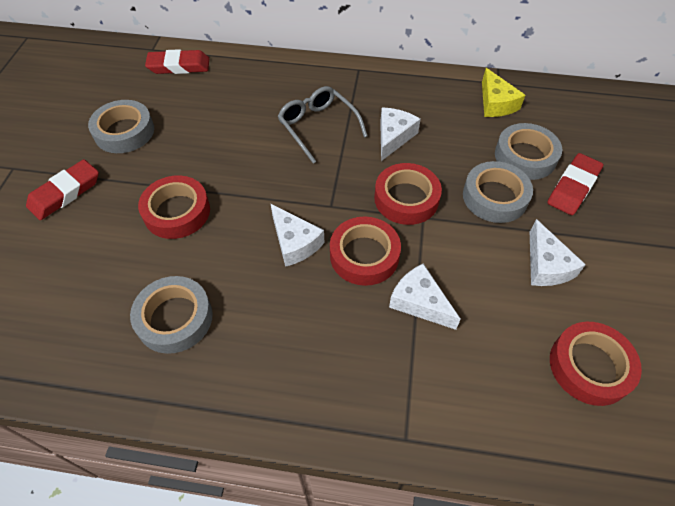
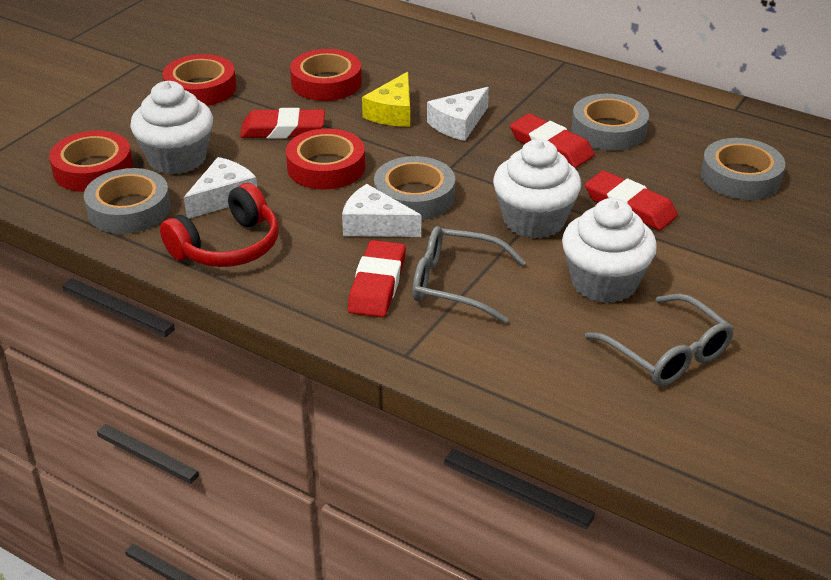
grey glasses: [278,86,367,164] = 1 -> [412,226,526,323] [585,294,734,386] = 2
red eraser: [26,159,99,220] [145,49,209,74] [547,153,603,215] = 3 -> [240,108,325,139] [348,240,406,317] [510,114,594,168] [585,171,678,230] = 4
red headphones: none = 0 -> [160,183,278,267] = 1
white cheese: [270,203,324,267] [380,107,421,161] [389,264,461,330] [530,219,586,286] = 4 -> [184,157,257,218] [342,184,421,237] [427,87,489,141] = 3
white cupcake: none = 0 -> [130,81,213,174] [493,139,581,239] [562,198,657,303] = 3

